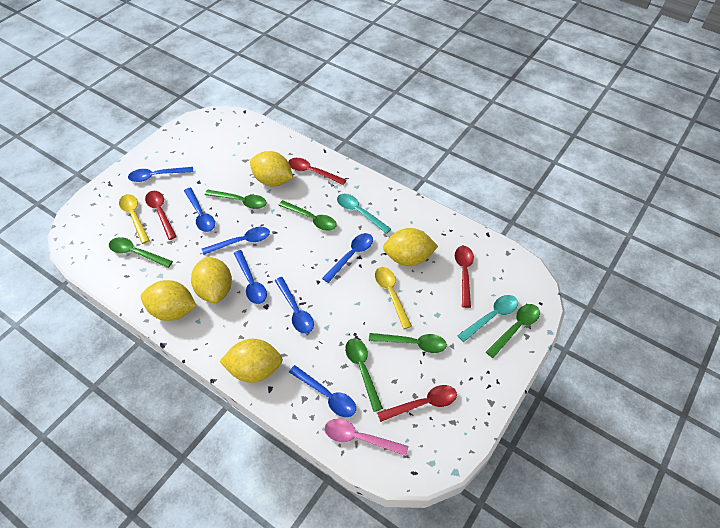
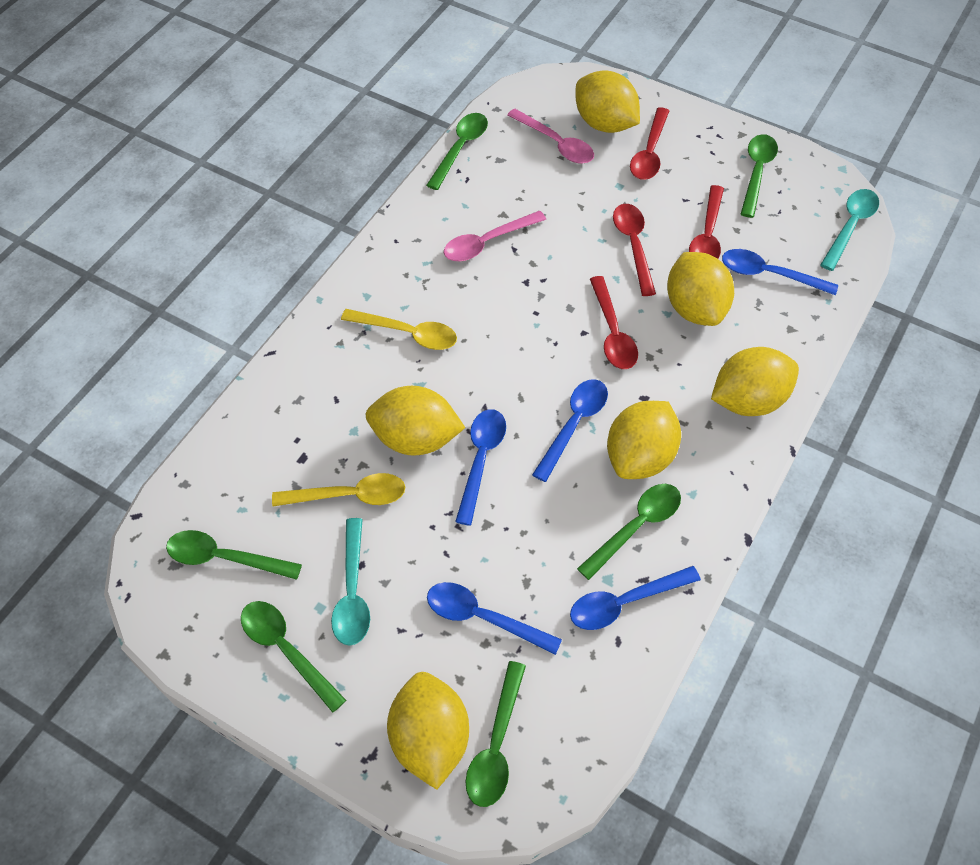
blue spoon: [128,167,193,182] [184,188,215,232] [202,227,270,255] [234,250,267,304] [274,277,314,334] [289,365,356,417] [322,233,373,283] = 7 -> [427,582,562,655] [455,409,506,526] [532,379,608,482] [570,566,701,630] [722,249,838,295] = 5
pink spoon: [325,419,408,456] = 1 -> [444,211,546,261] [507,109,594,164] = 2
yellow lemon: [141,280,197,321] [191,257,232,303] [220,339,283,383] [250,151,293,186] [383,228,438,266] = 5 -> [366,386,465,456] [387,672,469,790] [575,70,640,133] [607,401,681,479] [667,252,734,326] [711,347,799,416] = 6

